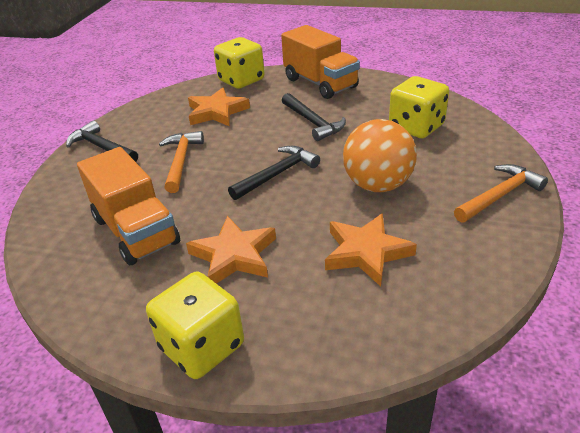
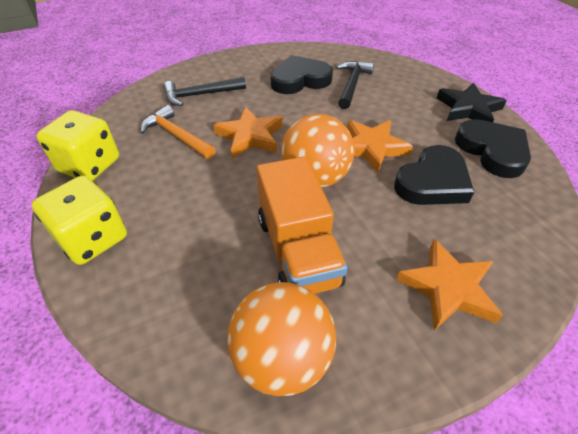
black hammer: [66,121,138,162] [228,146,320,200] [282,93,346,141] = 3 -> [163,77,246,106] [336,61,374,109] = 2
black heart: none = 0 -> [270,55,333,94] [394,145,474,205] [455,119,531,178] = 3
black star: none = 0 -> [437,83,507,122] = 1
orange ball: [343,119,417,192] = 1 -> [227,282,336,396] [281,114,354,188] = 2
orange hammer: [159,131,204,193] [454,164,548,223] = 2 -> [141,105,216,159] = 1
orange truck: [77,147,180,265] [281,25,360,99] = 2 -> [257,156,347,294] = 1
yellow dice: [146,271,244,379] [214,37,264,89] [389,76,449,138] = 3 -> [31,175,127,265] [36,110,119,181] = 2

